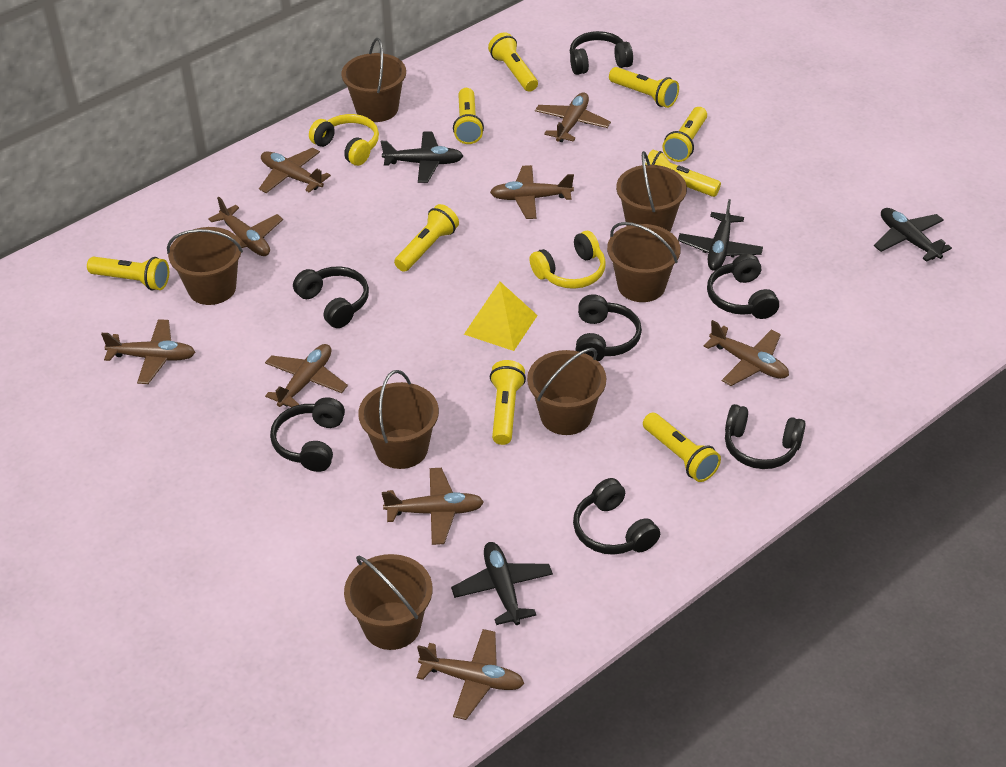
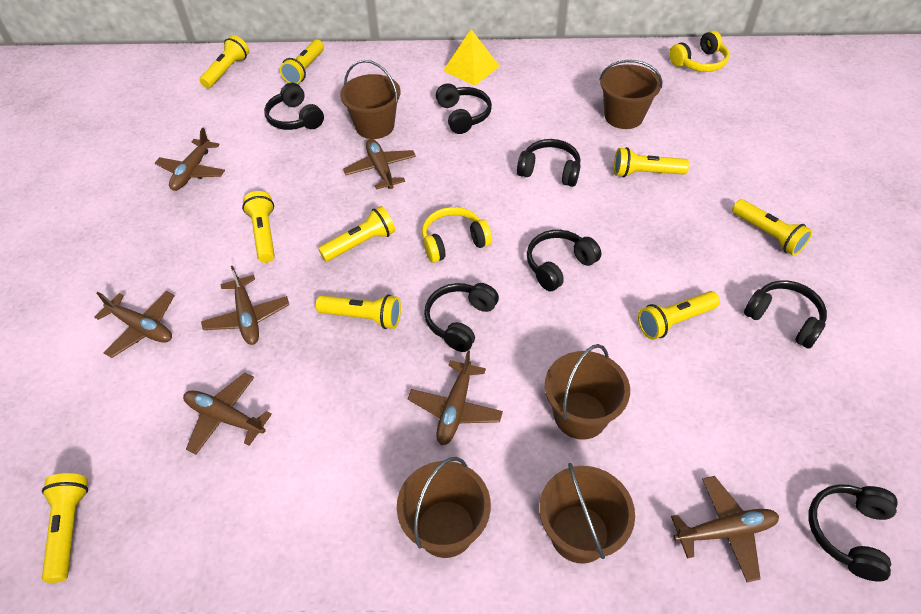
black plane: [381,132,463,183] [451,542,553,625] [678,199,763,271] [874,208,952,262] = 4 -> none = 0
brown bucket: [167,227,243,305] [342,38,406,122] [344,554,433,650] [358,370,439,469] [527,348,606,435] [607,222,681,302] [616,151,687,232] = 7 -> [340,60,401,139] [397,457,491,558] [539,463,635,564] [545,344,630,440] [599,60,663,129] = 5
brown plane: [101,319,195,384] [208,197,283,256] [259,147,331,193] [265,344,348,407] [382,468,484,545] [417,629,524,720] [490,165,574,219] [535,92,611,142] [703,320,789,386] = 9 -> [94,291,175,358] [155,128,225,191] [183,373,272,454] [201,266,289,345] [343,139,416,190] [408,350,503,445] [671,476,779,582] = 7

